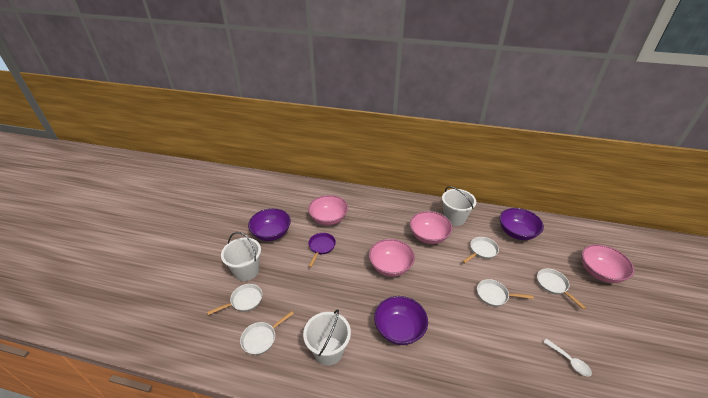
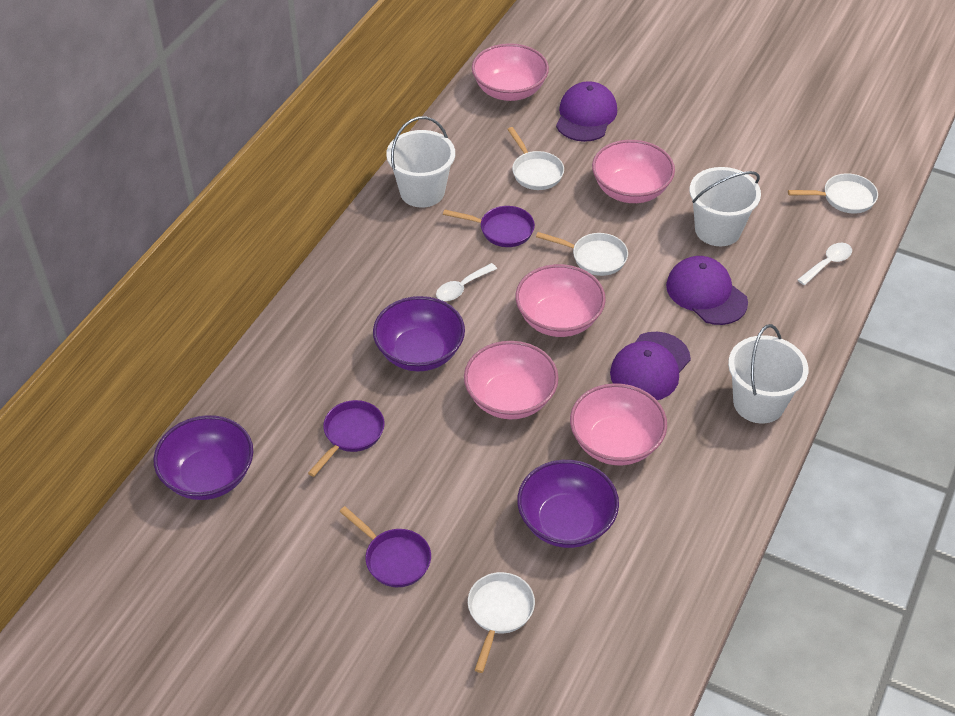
pink bowl: [308,195,348,225] [369,239,415,277] [410,211,452,244] [582,244,634,283] = 4 -> [464,341,559,419] [472,43,549,101] [515,264,606,337] [570,383,667,465] [592,140,675,203] = 5
purple cap: none = 0 -> [556,81,617,142] [610,332,691,400] [666,256,748,325] = 3
purple pan: [308,233,336,267] = 1 -> [308,400,385,477] [339,506,431,587] [443,206,535,247] = 3
white pan: [207,284,262,315] [240,311,294,355] [462,237,499,263] [477,279,534,307] [537,268,586,309] = 5 -> [468,572,535,673] [507,127,564,190] [536,232,628,276] [788,173,878,213] = 4
white spoon: [544,339,592,377] = 1 -> [436,263,497,301] [797,243,852,285] = 2

